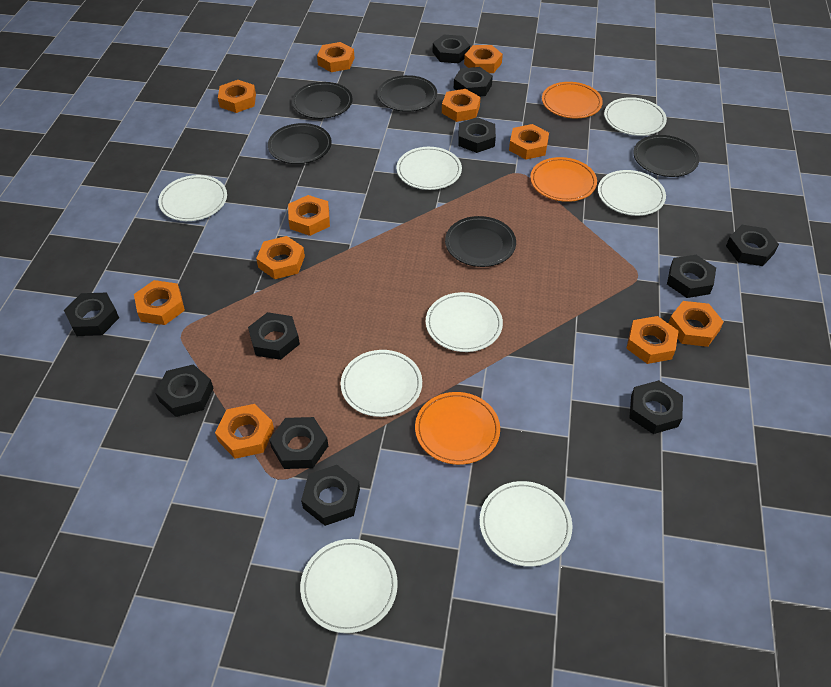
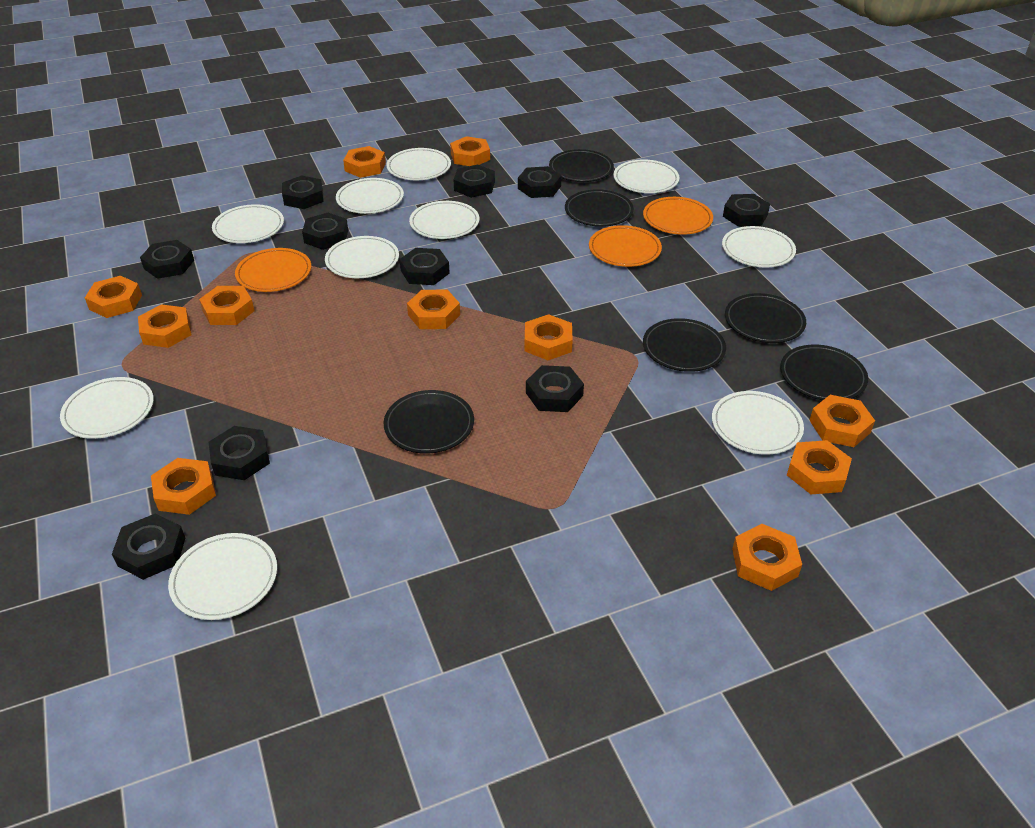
black nut: [64,293,119,336] [155,364,213,417] [248,312,300,360] [269,417,328,469] [301,465,360,526] [433,35,470,63] [454,67,493,96] [458,117,496,153] [630,380,683,434] [667,255,716,298] [726,225,779,266] = 11 -> [112,513,185,580] [140,240,194,279] [208,426,270,480] [282,175,324,209] [302,213,348,250] [400,248,450,285] [453,165,495,198] [518,166,562,198] [526,365,584,412] [723,194,770,227] = 10
black plate: [268,123,332,164] [292,82,352,119] [377,75,437,112] [445,216,516,267] [633,135,699,177] = 5 -> [384,390,474,454] [549,149,614,182] [565,189,634,227] [643,318,726,372] [725,293,806,343] [780,345,868,400] = 6
white plate: [158,175,227,221] [300,539,398,633] [340,350,422,417] [396,147,462,190] [426,292,503,352] [480,481,572,567] [598,170,666,216] [604,97,667,136] = 8 -> [60,377,154,439] [168,533,277,620] [212,204,284,243] [325,236,399,278] [336,178,404,214] [386,148,451,180] [409,201,479,239] [614,159,680,193] [712,391,804,454] [722,226,796,267] = 10

